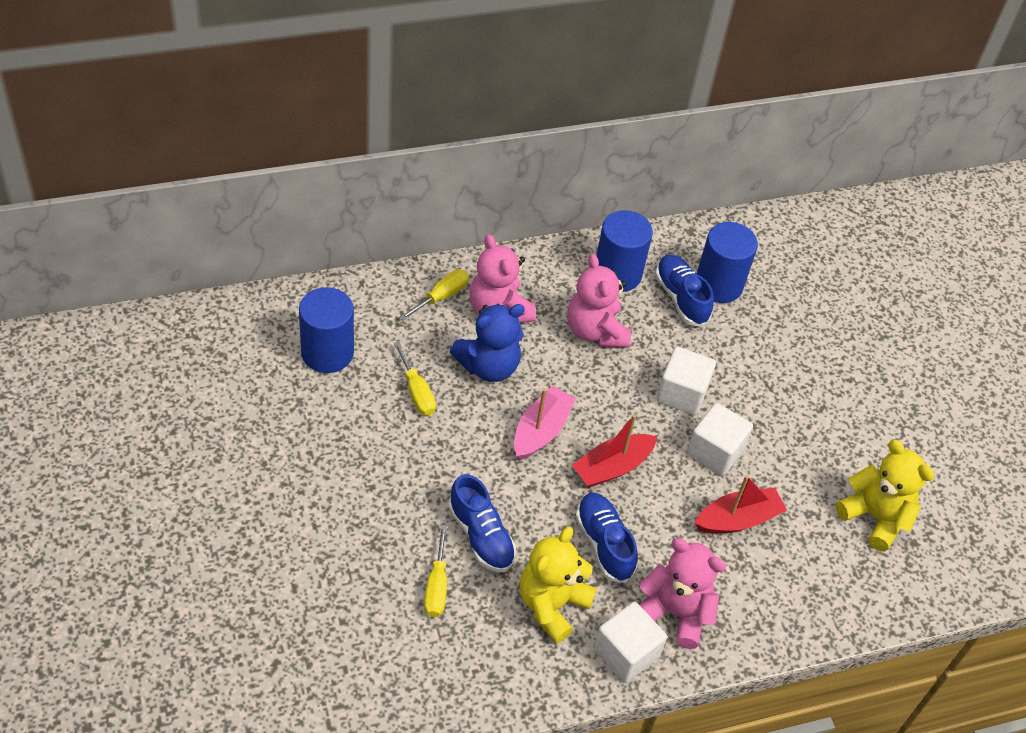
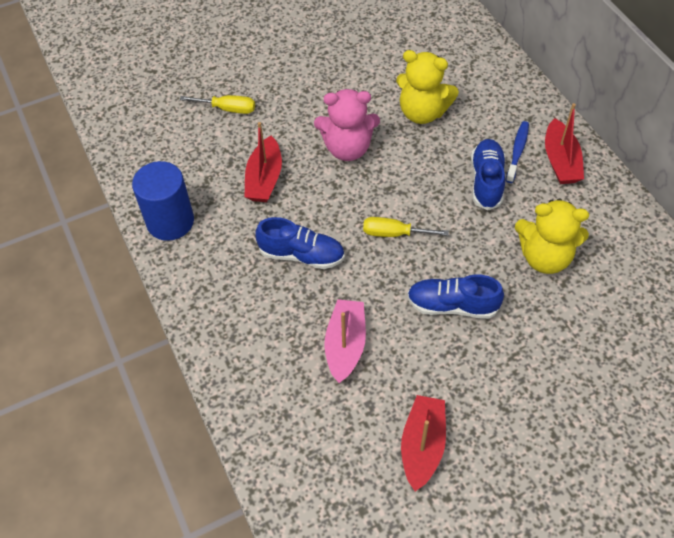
blue cylinder: [299,287,354,373] [596,210,653,292] [697,222,758,303] = 3 -> [132,161,194,241] = 1
blue teddy bear: [450,304,525,382] = 1 -> none = 0
blue toothbrush: none = 0 -> [506,121,529,183] = 1
pink teddy bear: [470,234,536,323] [567,254,631,348] [639,538,726,649] = 3 -> [314,89,380,161] = 1
red boat: [572,414,657,488] [694,475,787,533] = 2 -> [245,122,282,202] [401,395,446,491] [545,103,584,184] = 3
white cube: [593,602,667,683] [656,346,716,415] [687,403,753,476] = 3 -> none = 0
yellow screwdriver: [394,341,436,416] [399,269,469,321] [424,525,447,617] = 3 -> [180,95,255,114] [363,217,449,237] = 2

